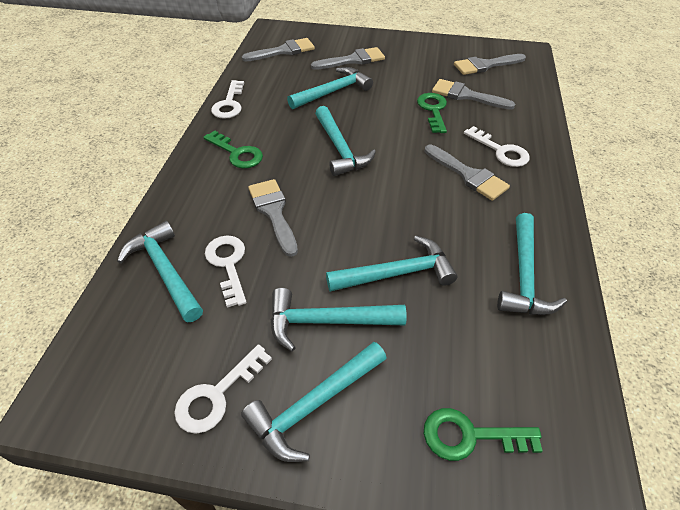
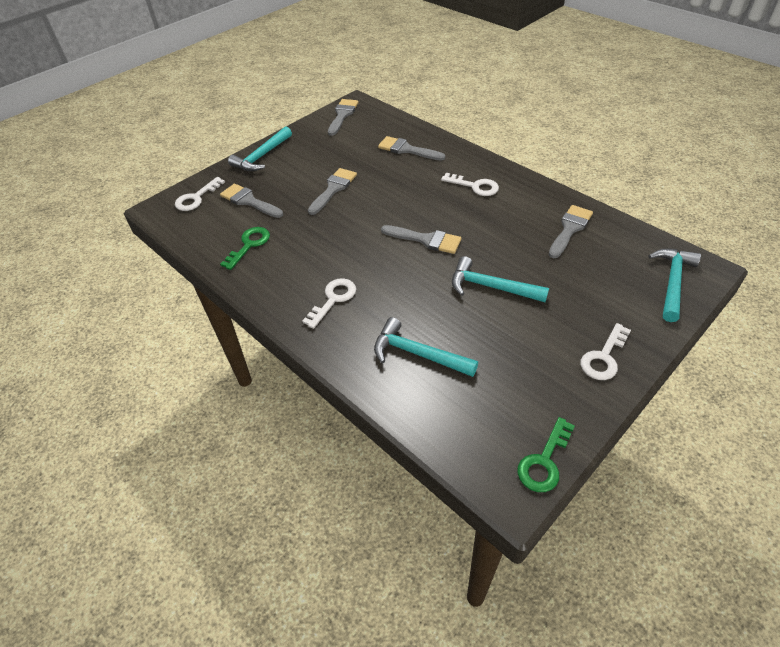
green key: [203,131,263,168] [417,93,447,133] [424,408,543,461] = 3 -> [220,227,270,270] [517,417,575,492] = 2
turquoise hammer: [117,221,203,322] [241,342,387,462] [270,288,407,352] [287,67,373,109] [315,106,376,176] [326,236,458,292] [497,213,567,315] = 7 -> [228,126,292,171] [374,317,478,377] [452,256,549,302] [648,249,701,322] = 4

